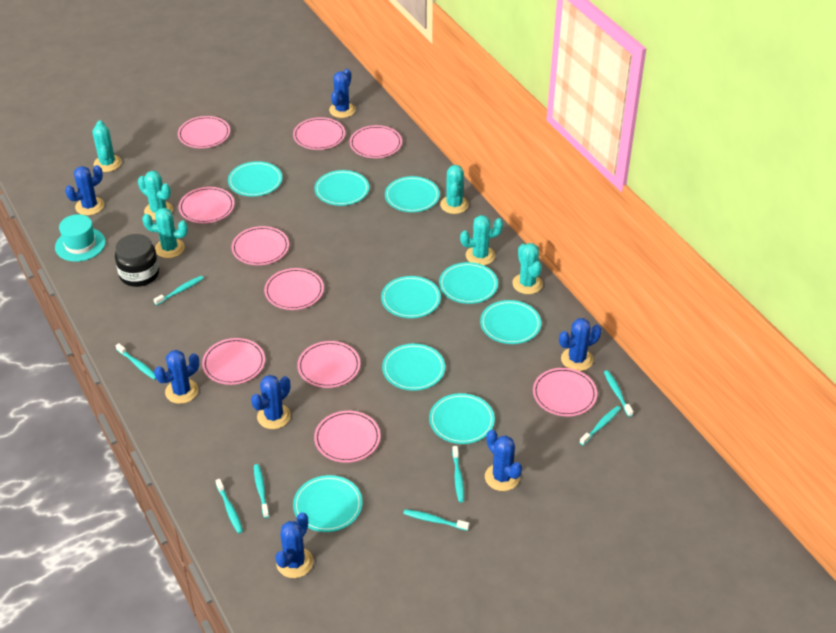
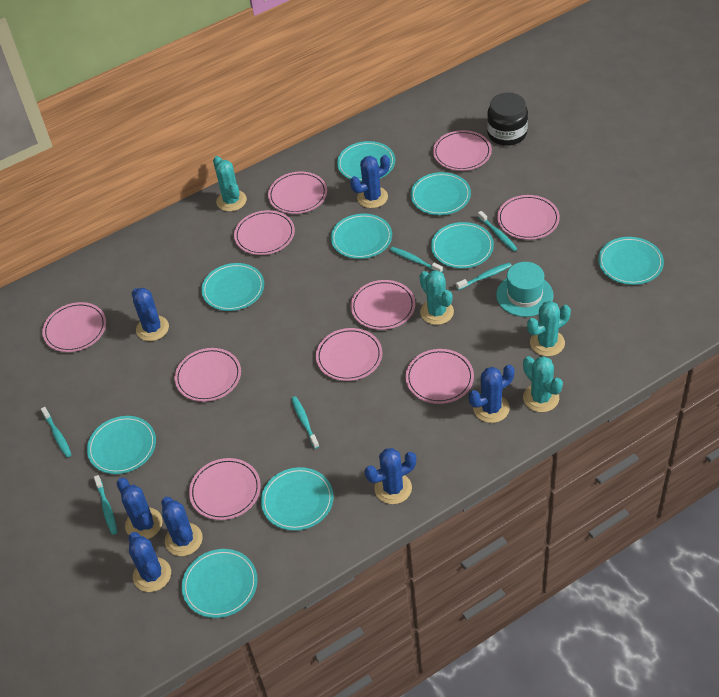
turquoise cactus: [92,120,122,172] [138,171,173,220] [142,208,188,258] [440,165,469,214] [460,215,503,265] [512,243,543,294] = 6 -> [213,156,247,212] [420,270,454,325] [523,356,563,412] [527,301,571,356] = 4
turquoise toothbrush: [116,343,156,380] [153,276,204,306] [215,479,243,533] [254,464,269,518] [403,509,469,531] [452,446,464,502] [579,406,621,445] [604,370,633,417] = 8 -> [41,407,72,457] [94,475,117,535] [291,396,319,449] [390,247,443,272] [456,263,512,290] [478,211,517,251] = 6

